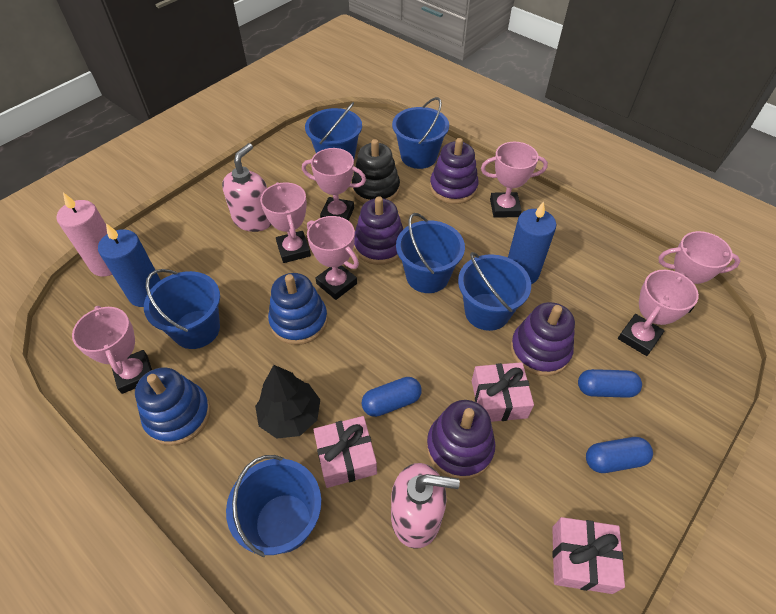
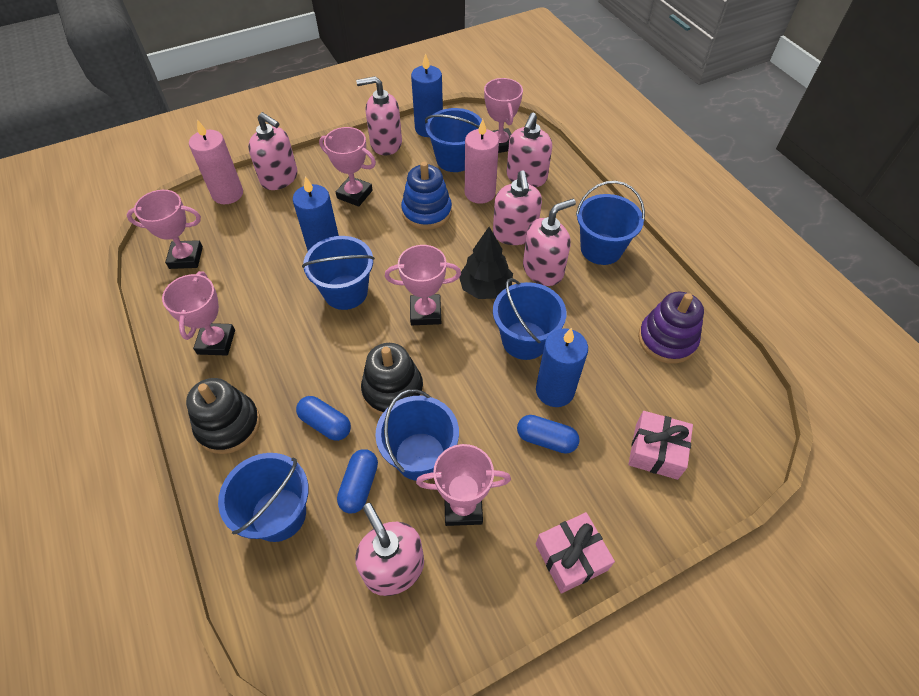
black stacking toy: [352,139,400,203] = 1 -> [186,378,260,454] [361,343,423,415] = 2
blue candle: [98,223,161,307] [508,201,556,284] = 2 -> [293,176,339,251] [411,53,443,137] [536,328,588,407] = 3
blue stacking toy: [135,368,211,446] [268,273,328,345] = 2 -> [401,162,452,230] = 1
pink candle: [57,192,112,277] = 1 -> [189,119,243,204] [465,119,499,204] = 2
pink gift: [313,416,377,488] [472,362,534,422] [552,517,625,594] = 3 -> [536,512,615,594] [628,411,693,480] = 2
pink soap dispenser: [222,143,272,232] [391,463,460,549] = 2 -> [248,112,298,190] [355,503,424,596] [356,76,402,155] [493,170,542,245] [507,112,552,187] [523,199,576,286] = 6
pink trophy: [72,306,152,394] [260,182,311,263] [302,148,366,221] [307,216,359,300] [481,142,548,218] [618,270,699,356] [659,231,741,313] = 7 -> [127,190,203,269] [162,271,235,355] [319,127,376,207] [385,245,461,325] [416,444,511,526] [484,78,523,153] = 6
purple stacking toy: [354,196,403,265] [427,400,495,480] [430,138,479,204] [510,302,575,376] = 4 -> [638,292,704,364] = 1

